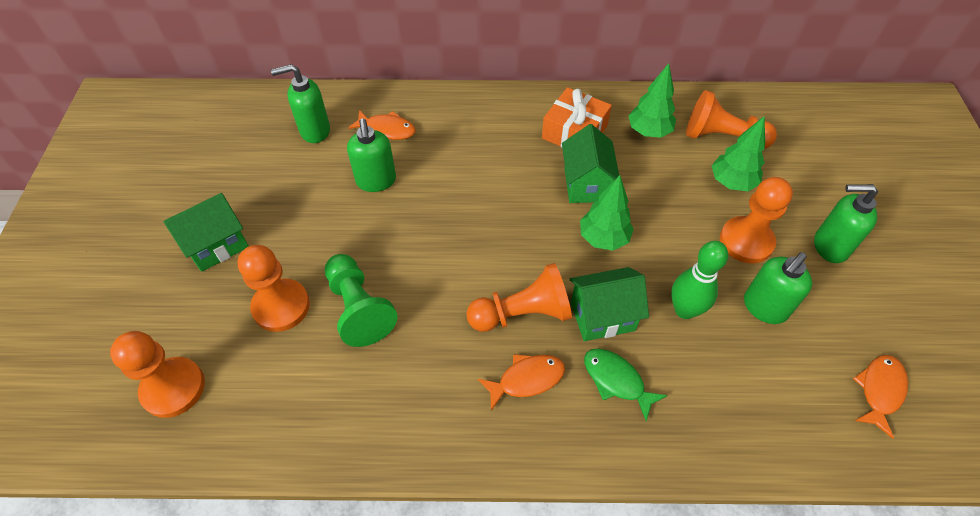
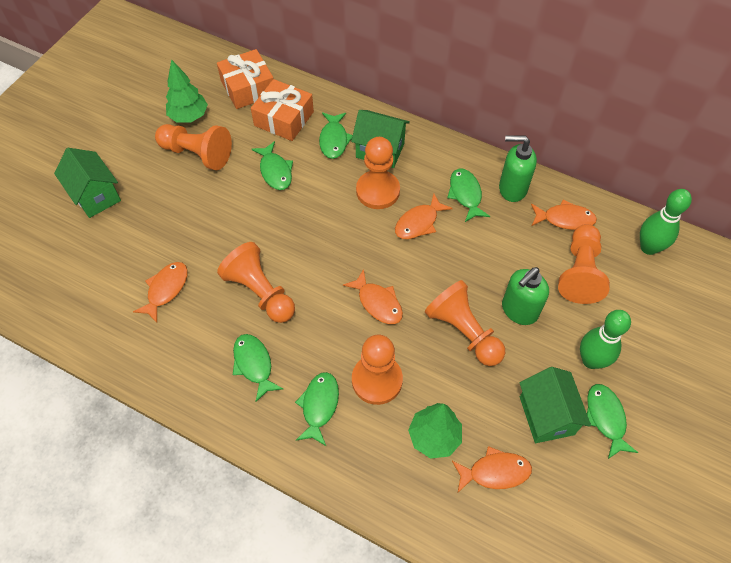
green bowling pin: [671,241,728,319] = 1 -> [580,310,631,369] [640,189,692,255] = 2
green fish: [584,349,668,421] = 1 -> [233,334,283,402] [252,141,293,190] [295,372,339,446] [319,113,353,159] [447,169,490,222] [587,384,638,459] = 6
green pawn: [325,254,397,347] = 1 -> none = 0
green soap dispenser: [271,64,330,143] [347,119,396,192] [744,252,813,324] [814,184,878,263] = 4 -> [499,135,537,202] [502,267,549,325] = 2
green tree: [580,175,634,251] [628,63,676,138] [712,116,765,191] = 3 -> [166,59,208,122] [408,403,462,459] = 2
orange fish: [348,110,416,140] [478,354,565,411] [853,355,908,439] = 3 -> [133,262,188,323] [343,269,403,324] [395,194,453,239] [452,446,532,492] [531,199,597,230] = 5
orange gift: [542,87,612,147] = 1 -> [217,49,274,109] [251,79,314,141] = 2
orange pawn: [110,331,205,418] [237,245,310,332] [466,263,572,332] [686,90,777,149] [720,177,793,264] = 5 -> [155,124,232,170] [217,242,295,323] [352,335,403,405] [356,137,400,209] [425,280,505,366] [558,224,610,304] = 6

